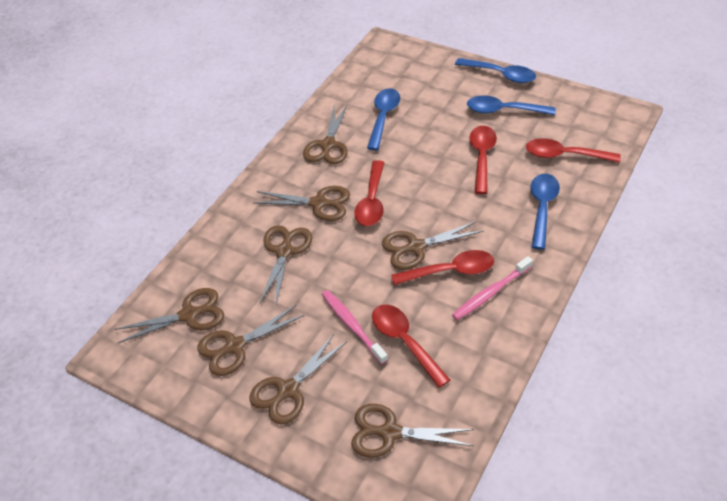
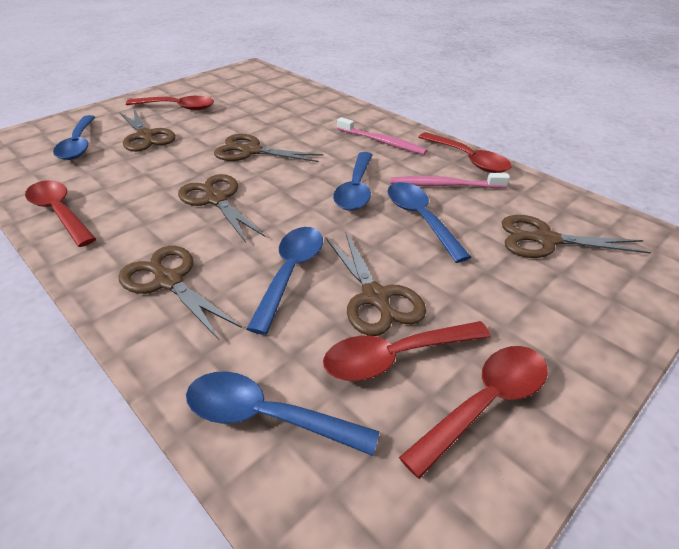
blue spoon: [367,89,400,150] [455,58,536,83] [467,96,556,115] [530,174,560,250] = 4 -> [53,115,95,160] [186,371,380,456] [247,227,323,335] [333,152,373,211] [387,182,471,263] = 5
brown scissors: [115,288,224,343] [197,305,305,376] [249,334,347,424] [254,186,350,221] [260,225,312,304] [303,105,348,164] [351,404,474,458] [382,221,483,270] = 8 -> [118,246,242,341] [119,109,176,152] [178,174,266,242] [214,134,324,162] [325,231,426,336] [501,215,651,258] = 6

